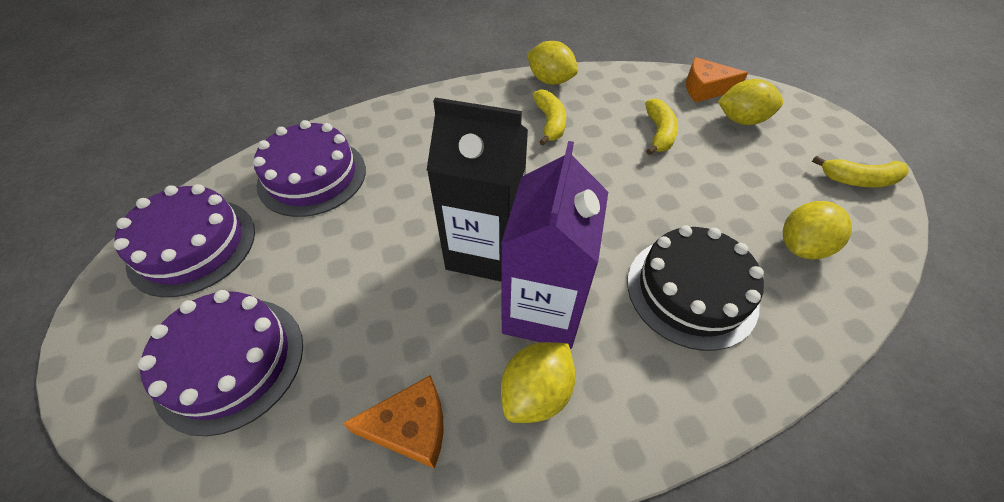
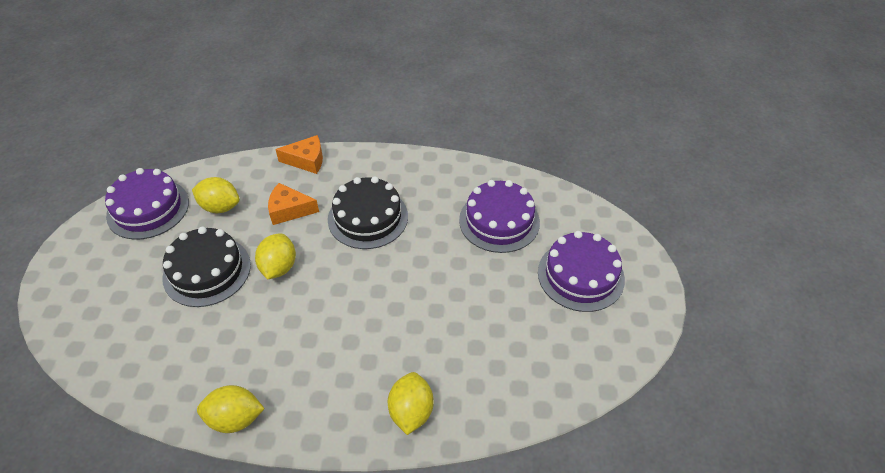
black cake: [627,225,764,351] = 1 -> [162,227,251,307] [328,176,408,249] = 2
black carton: [427,98,528,282] = 1 -> none = 0
purple carton: [501,141,608,349] = 1 -> none = 0
yellow banana: [533,89,566,145] [645,98,678,155] [812,156,909,187] = 3 -> none = 0

